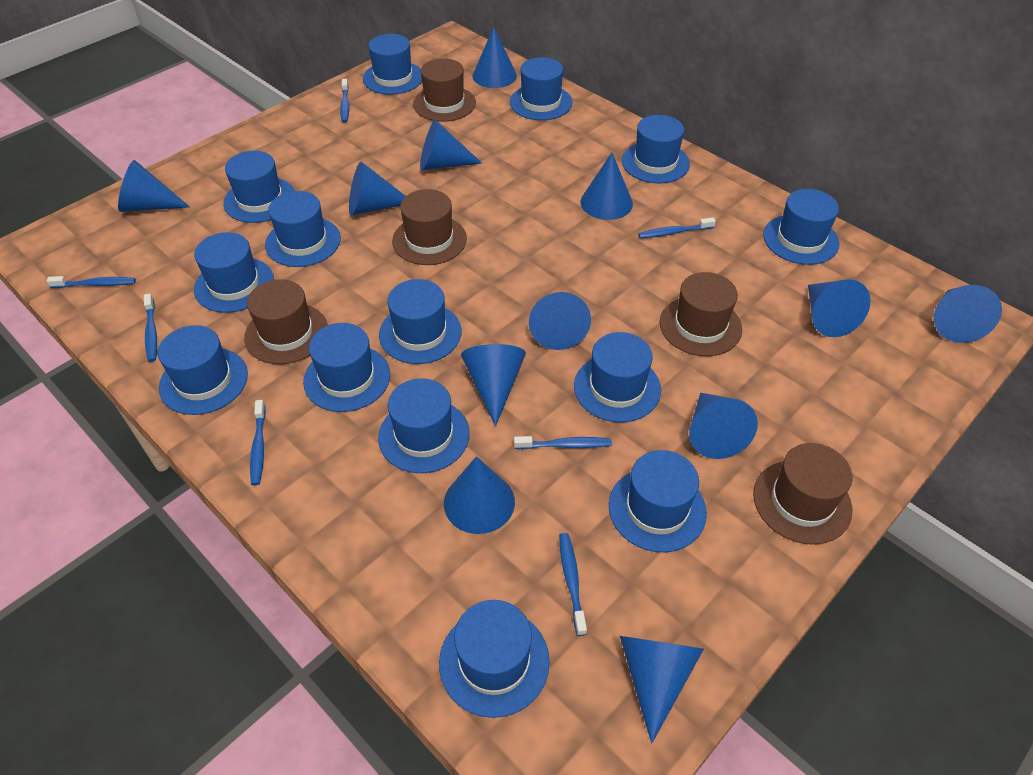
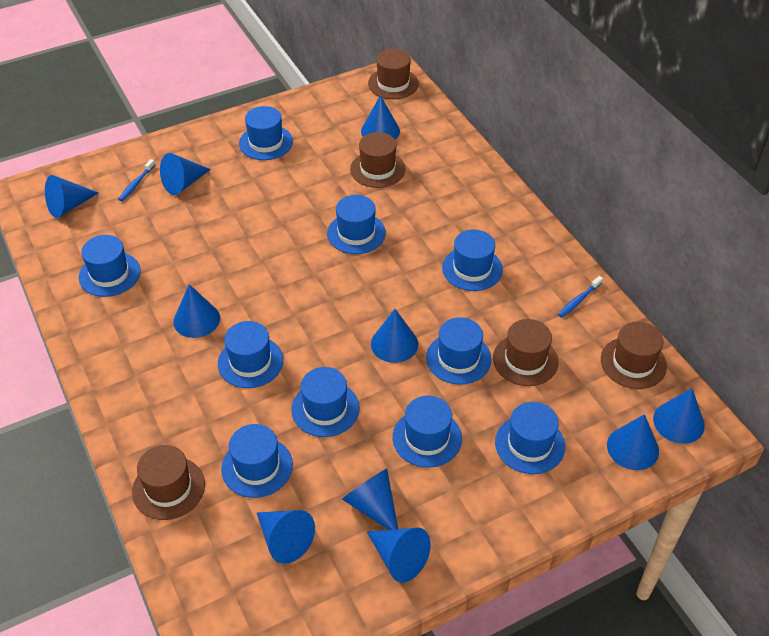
blue cone: [118,160,190,212] [349,162,406,216] [420,120,482,170] [444,456,515,534] [461,344,526,426] [473,27,517,88] [529,292,591,350] [581,153,633,220] [620,636,704,743] [689,393,758,459] [808,279,871,337] [934,285,1002,343] = 12 -> [45,175,99,218] [160,153,211,195] [173,284,220,338] [257,510,315,564] [342,469,398,530] [361,95,400,140] [367,528,431,582] [371,309,418,363] [607,414,659,470] [653,388,705,444] = 10
blue hat: [158,325,248,415] [194,232,274,313] [223,151,295,223] [265,191,341,267] [303,323,390,412] [363,34,422,95] [378,378,470,473] [379,279,461,364] [439,600,550,718] [510,57,572,120] [574,332,661,422] [609,450,707,552] [622,115,690,183] [763,189,839,265] = 14 -> [79,235,140,297] [218,321,283,388] [221,424,293,498] [239,106,293,160] [291,367,360,437] [327,195,386,254] [393,396,462,468] [426,317,492,385] [442,229,503,291] [495,402,565,474] = 10
blue toothbrush: [46,276,136,288] [144,293,157,362] [250,400,266,486] [340,79,349,123] [514,436,612,449] [559,533,587,636] [638,217,716,238] = 7 -> [118,159,155,201] [558,276,603,318] = 2

